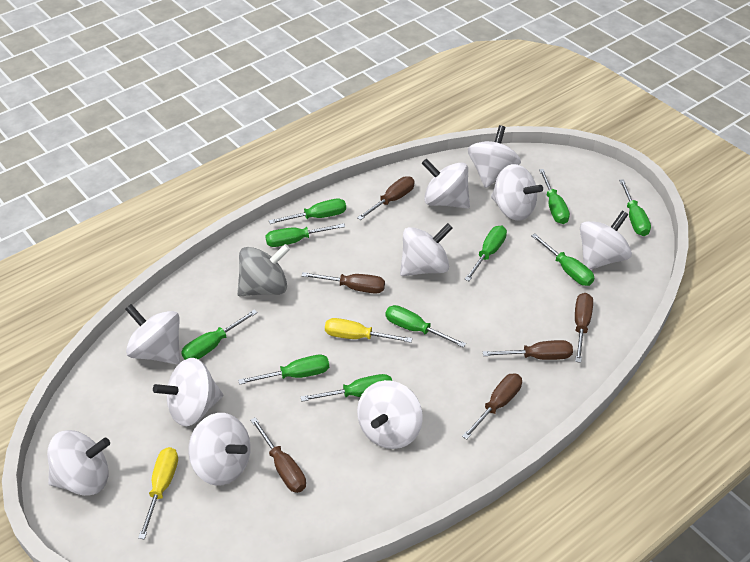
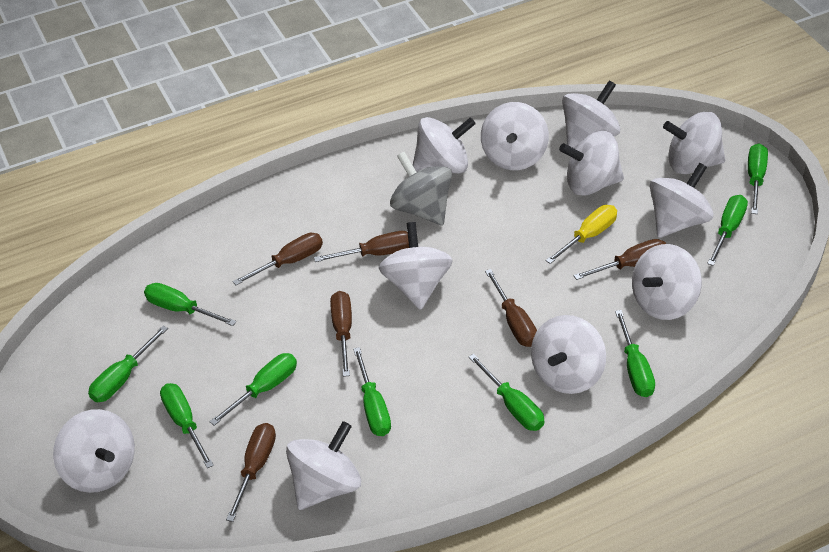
green screwdriver: [181,309,258,360] [238,355,329,385] [265,223,345,247] [269,199,346,224] [301,374,392,402] [385,305,466,348] [464,226,507,281] [531,233,594,286] [539,169,570,224] [619,179,651,236] = 10 -> [88,326,168,402] [144,283,236,326] [160,383,214,468] [209,353,297,426] [353,347,391,436] [469,354,544,431] [615,310,655,397] [707,195,748,266] [748,143,768,214] = 9
white spinning top: [47,430,110,496] [125,304,180,364] [153,358,223,426] [188,413,251,486] [357,380,423,449] [400,223,453,276] [422,159,470,209] [468,125,521,188] [491,164,543,221] [580,211,632,270] = 10 -> [53,409,135,493] [286,421,361,510] [379,222,453,310] [413,117,476,174] [481,102,549,170] [531,315,606,394] [559,131,624,196] [562,80,620,149] [632,244,702,320] [650,163,714,238] [663,112,725,174] = 11
yellow screwdriver: [138,447,178,539] [325,318,412,343] = 2 -> [546,205,617,264] = 1

